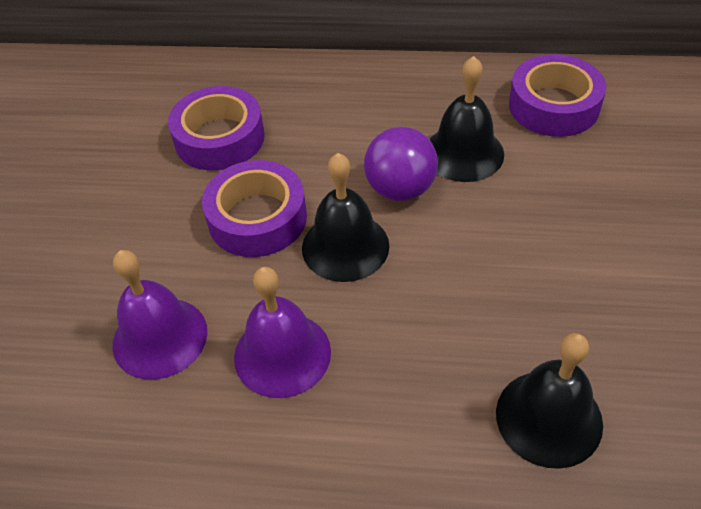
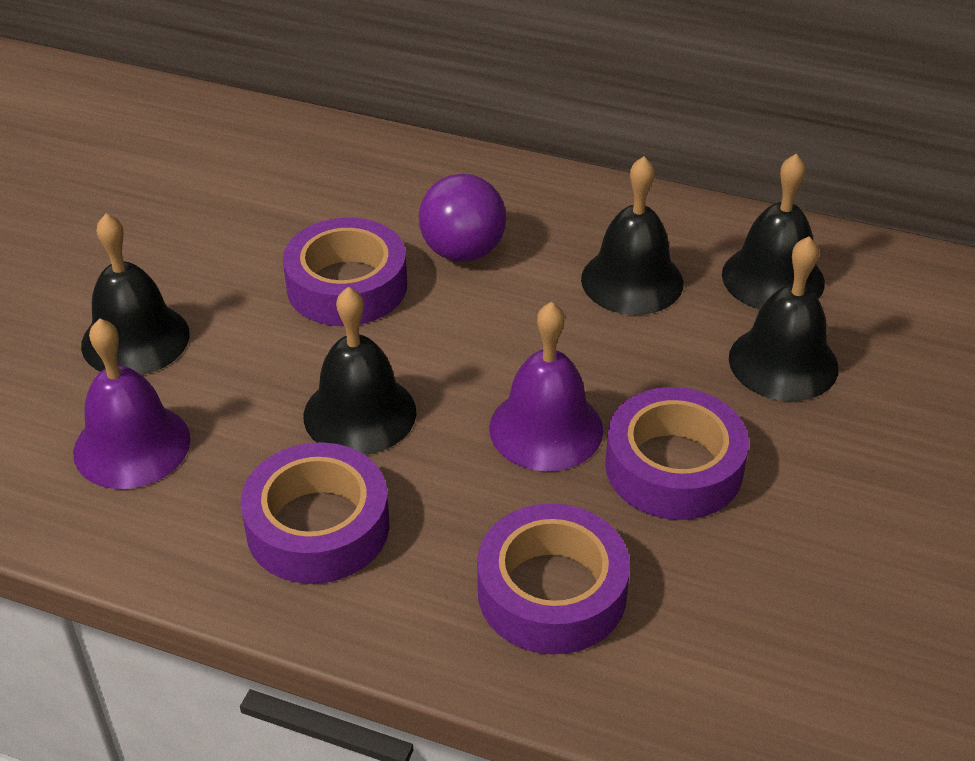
black bell: [302,153,389,282] [429,56,504,182] [496,333,603,469] = 3 -> [81,214,190,375] [304,287,416,455] [581,156,684,315] [722,154,825,309] [729,236,839,401] = 5
purple tape: [168,86,265,171] [202,160,307,257] [509,54,606,137] = 3 -> [240,442,389,584] [283,218,407,326] [477,503,630,655] [605,387,749,520] = 4

